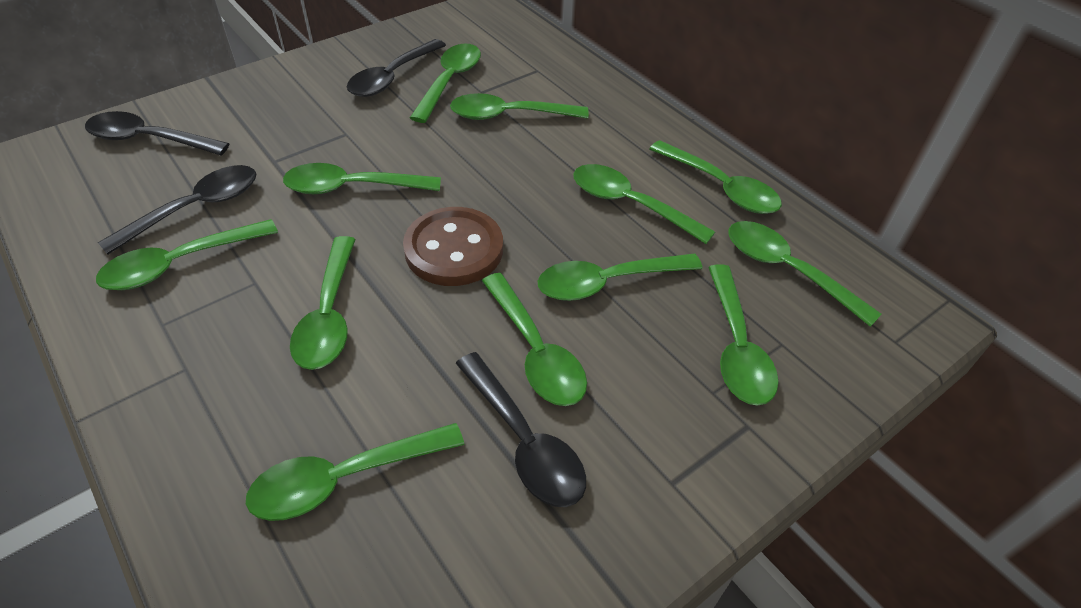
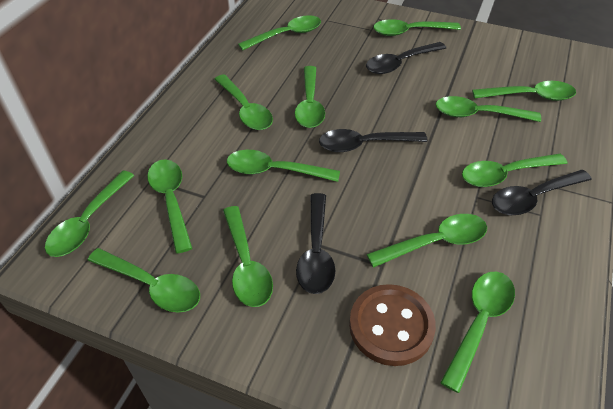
green spoon: [96,219,278,290] [246,423,465,521] [283,163,441,194] [290,236,356,370] [410,44,481,123] [450,93,589,120] [482,273,587,406] [538,254,703,301] [573,164,715,244] [649,140,782,214] [708,264,779,406] [729,221,882,327] = 12 -> [45,171,135,257] [87,248,200,312] [147,159,192,253] [214,74,273,130] [223,206,273,307] [227,150,340,182] [238,15,321,50] [295,66,325,128] [367,214,487,268] [373,19,461,36] [435,96,541,122] [440,272,515,393] [462,154,567,187] [472,81,576,101] = 14

